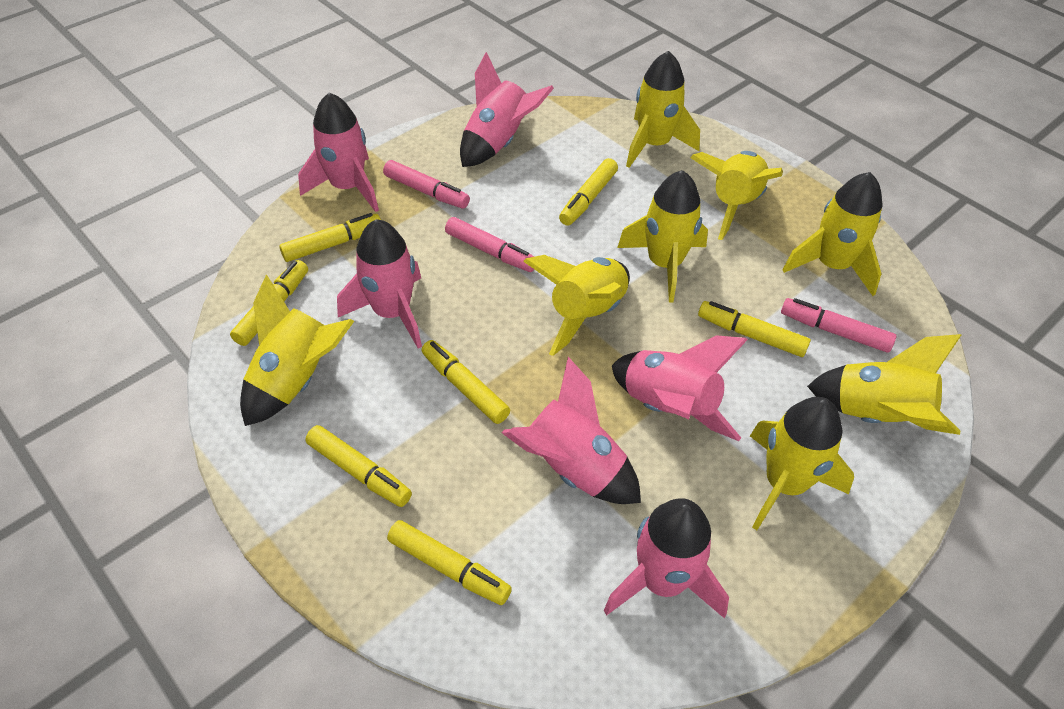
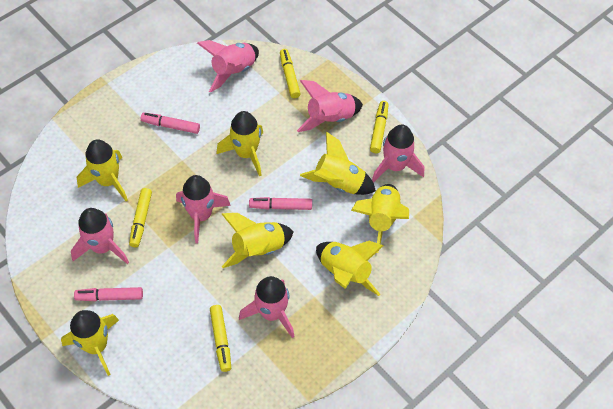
yellow marker: [230,260,308,346] [279,213,381,262] [305,425,412,507] [387,520,512,605] [421,340,510,424] [559,158,618,226] [698,301,811,357] = 7 -> [129,188,152,247] [210,305,231,372] [280,49,300,98] [370,101,388,153] = 4
yellow rocket: [240,274,354,426] [523,255,630,356] [617,170,708,303] [626,51,700,168] [690,151,783,240] [750,397,854,530] [783,172,882,296] [807,334,961,435] = 8 -> [61,310,119,376] [77,139,128,202] [216,111,263,176] [222,213,293,268] [300,132,376,195] [316,241,384,296] [351,184,409,253] = 7

